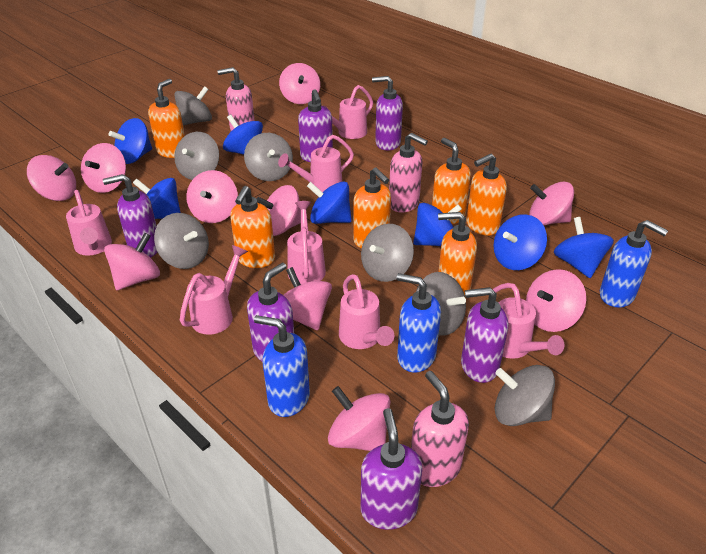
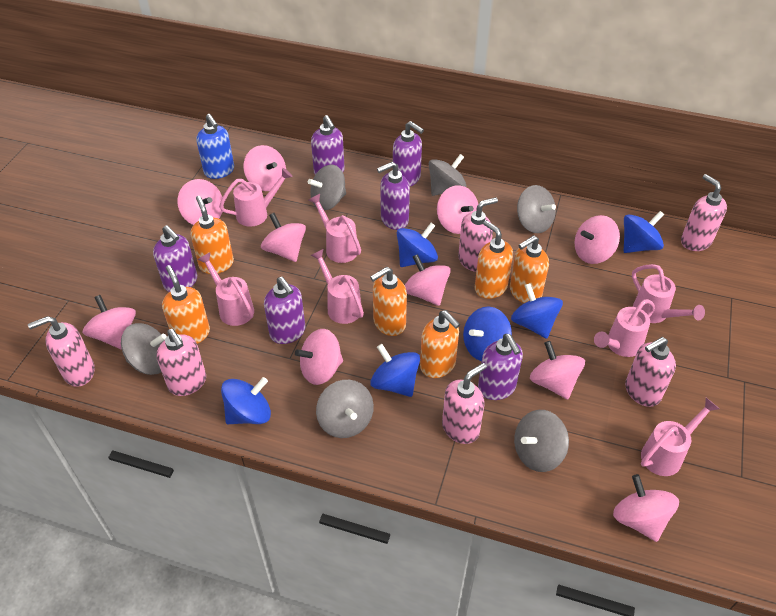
blue soap dispenser: [254,315,310,417] [397,273,441,372] [600,220,668,307] = 3 -> [197,114,234,179] = 1
blue spinning top: [109,118,152,164] [133,178,181,219] [223,115,263,155] [307,182,352,224] [413,203,462,246] [494,214,547,270] [554,217,614,278] = 7 -> [221,377,271,424] [370,344,420,397] [397,223,438,267] [463,307,512,361] [511,283,563,339] [624,211,664,253] = 6
grey spinning top: [154,213,209,269] [174,86,212,125] [174,132,219,180] [244,133,293,181] [361,224,414,282] [416,272,466,336] [495,365,555,426] = 7 -> [121,323,167,375] [308,164,346,210] [316,380,374,438] [429,154,466,196] [514,410,569,472] [517,185,556,233] = 6
pink soap dispenser: [217,67,255,132] [389,133,428,213] [411,371,469,487] = 3 -> [28,316,95,387] [156,329,206,396] [442,363,487,444] [458,197,498,272] [625,337,676,407] [681,174,727,251] = 6

